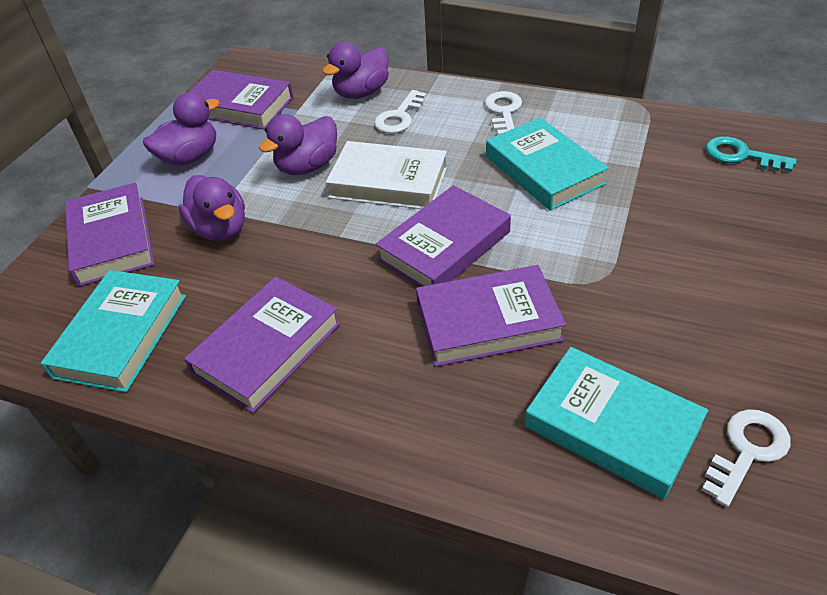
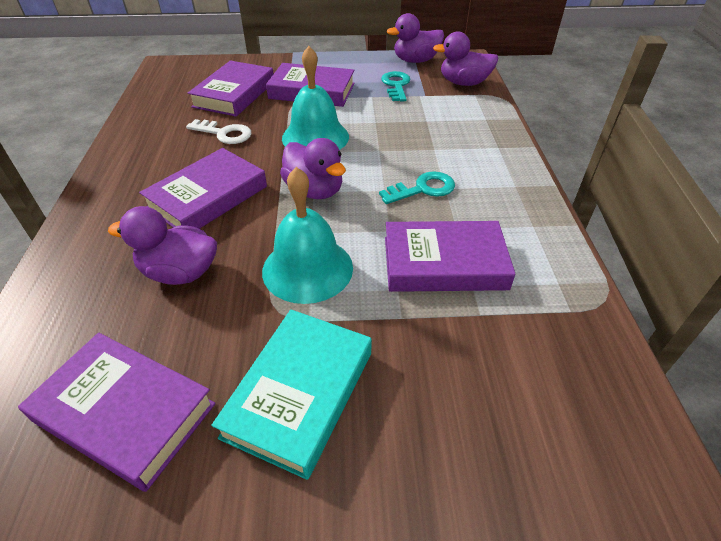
turquoise bell: none = 0 -> [262,167,353,304] [282,46,349,150] = 2
turquoise book: [41,270,186,392] [486,117,609,211] [525,347,708,499] = 3 -> [211,310,372,480] = 1
turquoise key: [706,136,797,172] = 1 -> [379,171,455,204] [381,71,411,102] = 2
white book: [326,141,447,209] = 1 -> none = 0
white key: [374,90,426,134] [484,91,522,135] [702,409,791,507] = 3 -> [186,119,252,144] = 1

